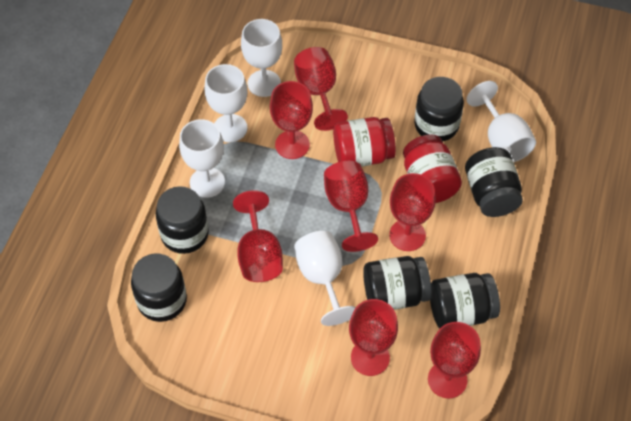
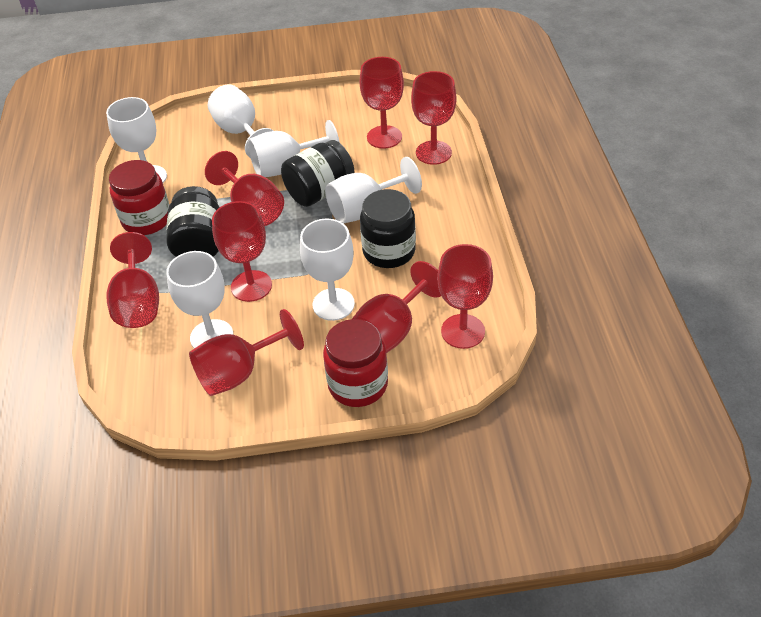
black jar: [131,254,187,322] [156,186,209,254] [363,256,431,310] [414,77,464,141] [430,273,500,328] [465,147,523,217] = 6 -> [166,186,220,257] [281,140,354,207] [360,189,416,268] = 3
red goblet: [233,190,283,282] [270,81,313,159] [294,47,348,131] [324,161,378,252] [349,299,398,376] [389,173,436,251] [428,322,481,398] = 7 -> [106,232,159,328] [189,309,304,396] [205,151,284,226] [212,201,272,302] [352,261,441,353] [360,57,404,149] [411,71,456,165] [437,244,493,349] = 8
white goblet: [179,119,225,198] [204,64,248,142] [241,19,282,97] [294,231,356,326] [466,81,536,162] = 5 -> [106,97,167,183] [166,251,233,348] [208,84,274,158] [248,120,340,177] [300,219,355,321] [325,157,422,224] = 6

